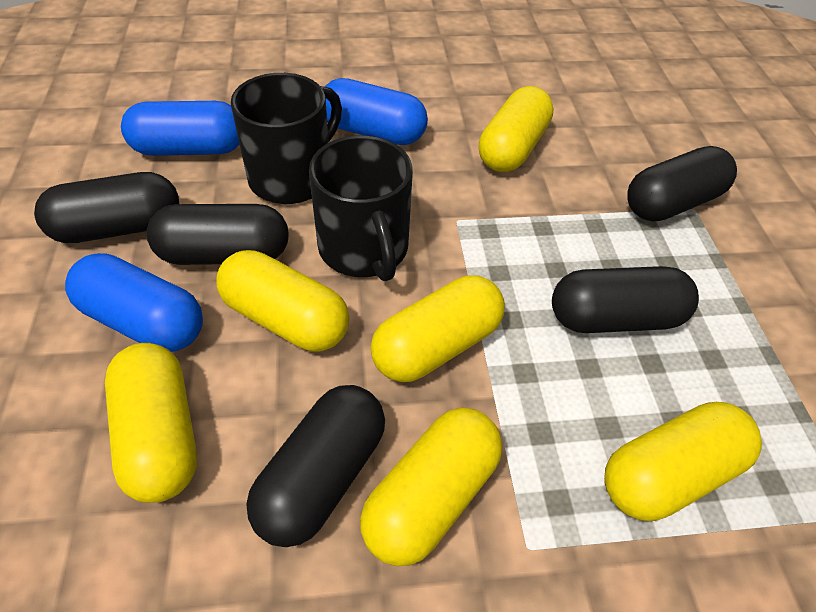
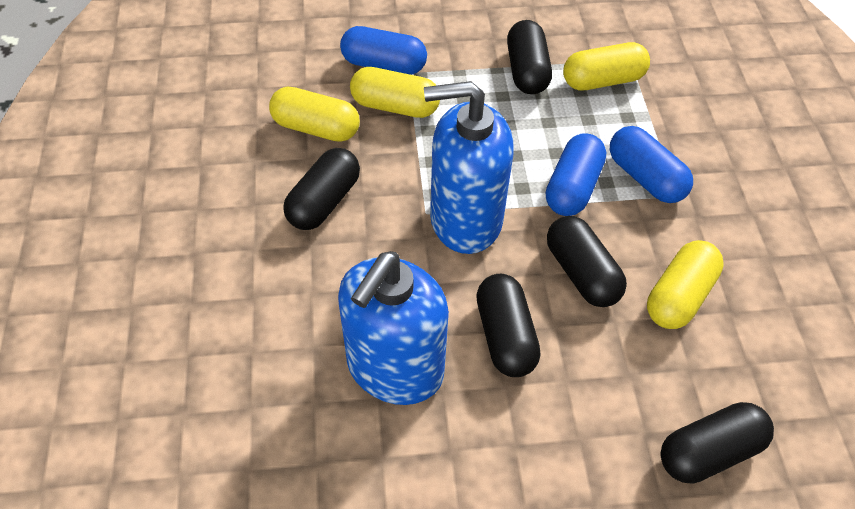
black mug: [231,73,342,204] [309,135,413,281] = 2 -> none = 0
blue soap dispenser: none = 0 -> [338,251,449,405] [424,81,514,254] = 2
yellow capsule: [105,343,197,503] [216,250,350,352] [360,408,502,566] [371,275,505,382] [479,86,554,172] [604,402,762,521] = 6 -> [269,87,360,142] [350,67,440,118] [563,42,650,90] [647,240,724,329] = 4

